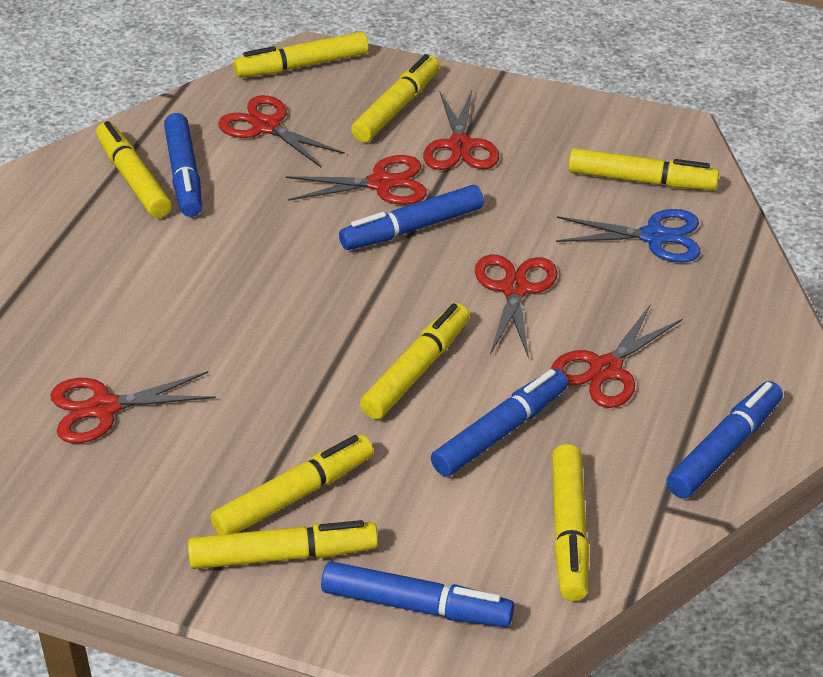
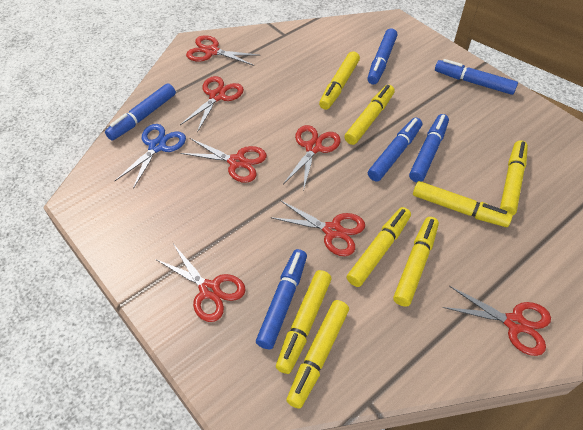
blue marker: [164,113,202,217] [321,561,514,627] [339,185,484,250] [431,369,568,477] [666,381,783,499] = 5 -> [105,83,176,140] [256,249,307,349] [367,28,397,85] [368,118,422,181] [409,114,449,182] [435,59,518,95] = 6
red scissors: [50,371,216,443] [218,95,345,167] [285,155,427,205] [423,90,500,170] [475,254,557,358] [551,304,683,408] = 6 -> [155,244,246,322] [180,76,244,132] [180,138,267,183] [186,35,261,66] [271,200,365,256] [283,125,341,188] [443,286,551,356] = 7

